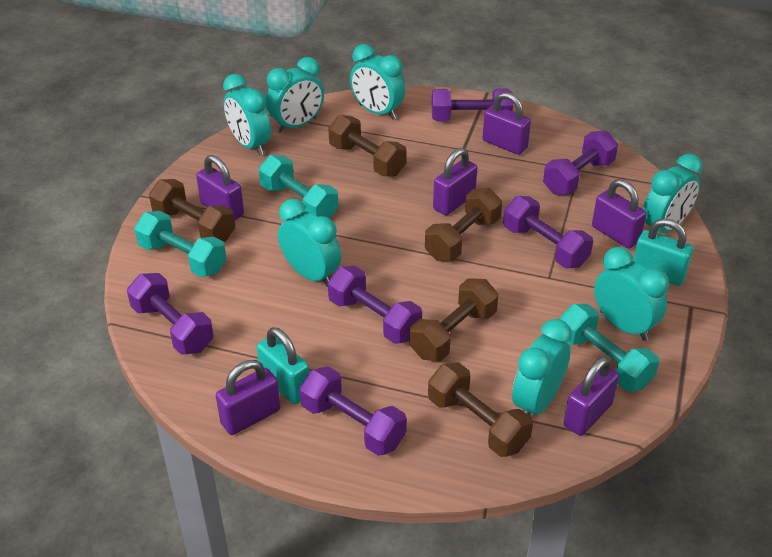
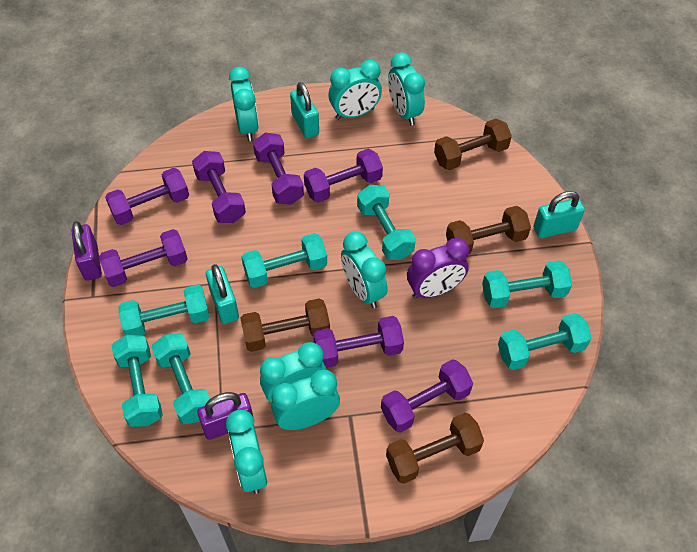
brown dumbbell: [149,179,235,242] [328,115,407,177] [410,278,498,361] [425,188,502,261] [428,362,533,457] = 5 -> [240,298,330,352] [386,413,484,484] [434,119,512,170] [446,206,531,254] = 4
purple clock: none = 0 -> [407,238,469,299] = 1
purple dumbbell: [127,273,214,355] [299,366,407,456] [328,266,422,344] [432,89,513,121] [503,196,593,268] [543,130,618,195] = 6 -> [99,229,187,287] [105,168,189,225] [192,151,246,223] [253,133,304,205] [304,149,383,203] [313,316,404,368] [381,359,473,433] = 7
purple padlock: [196,155,244,220] [216,360,280,435] [433,148,477,215] [483,92,531,155] [564,357,619,436] [592,179,646,249] = 6 -> [71,221,102,281] [197,392,253,440] = 2
turquoise dumbbell: [134,211,226,277] [258,155,338,218] [559,304,659,391] = 3 -> [112,335,163,427] [119,284,210,335] [151,333,210,424] [241,233,327,288] [357,185,416,260] [482,260,572,308] [498,313,592,370] = 7
turquoise padlock: [257,327,309,404] [633,218,693,286] = 2 -> [206,264,239,324] [290,82,319,138] [533,191,585,238] = 3

